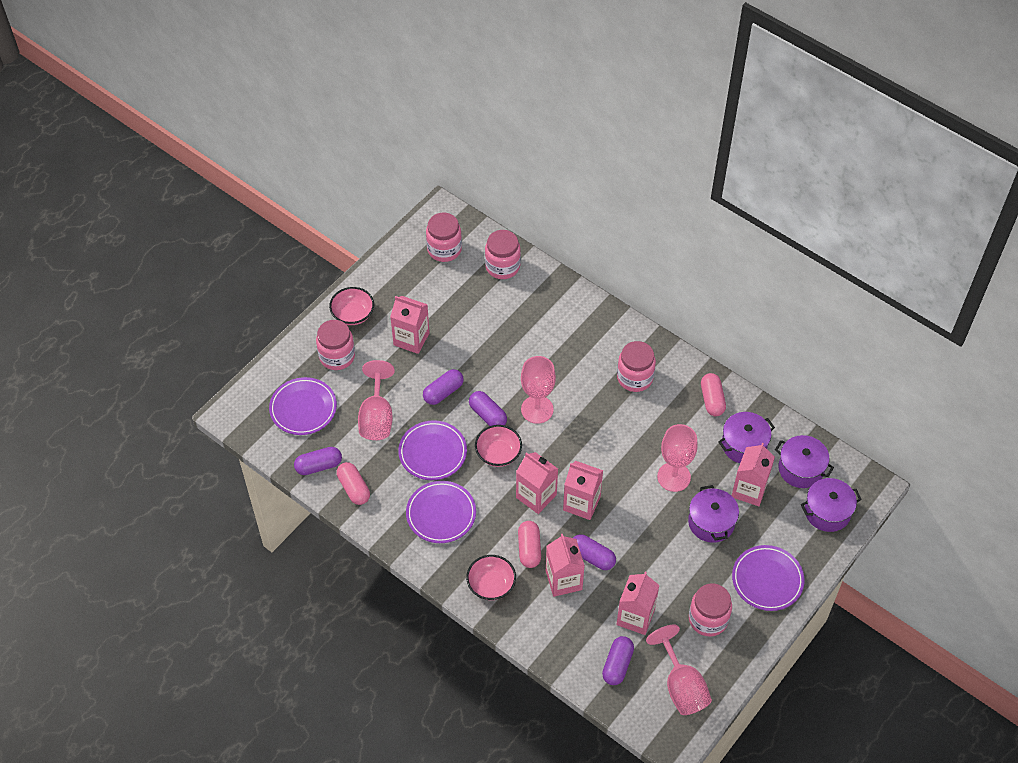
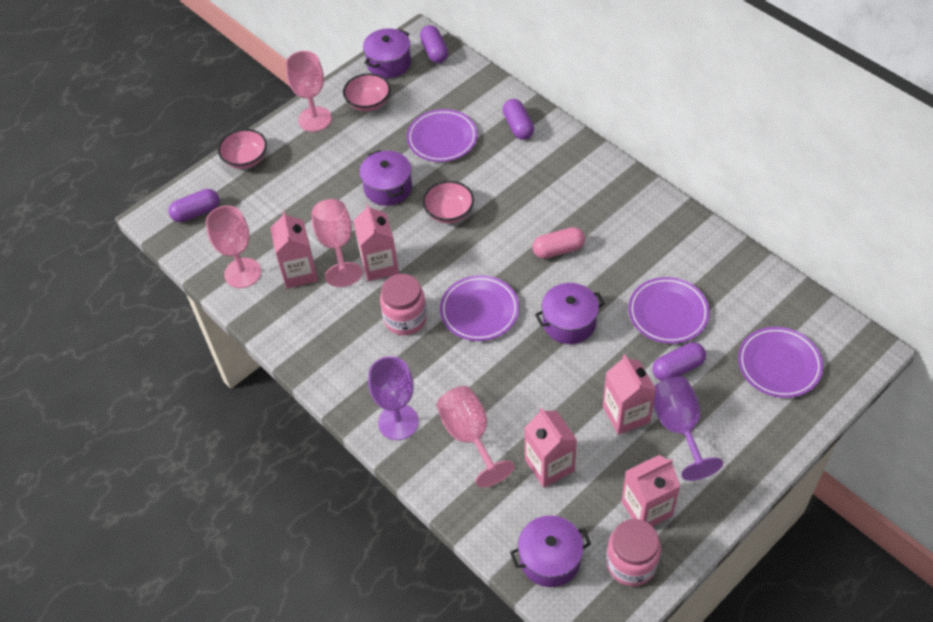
pink capsule: [337,462,370,505] [518,521,541,568] [701,373,726,416] = 3 -> [532,227,585,259] = 1
pink carton: [390,296,430,354] [516,452,558,514] [546,534,585,597] [563,461,603,520] [616,572,659,635] [732,443,775,506] = 6 -> [270,211,318,288] [353,204,399,281] [525,408,577,488] [603,355,656,435] [621,455,680,526] = 5
pink jar: [316,320,355,370] [426,213,462,262] [485,230,521,279] [617,341,656,392] [689,584,732,637] = 5 -> [380,274,427,335] [606,519,661,586] = 2
purple capsule: [294,447,342,475] [423,369,464,405] [469,391,507,426] [573,534,616,570] [602,636,634,685] = 5 -> [168,189,219,222] [420,25,448,63] [503,99,534,140] [652,342,706,381] = 4
purple goblet: none = 0 -> [368,356,419,440] [653,376,723,481] = 2

